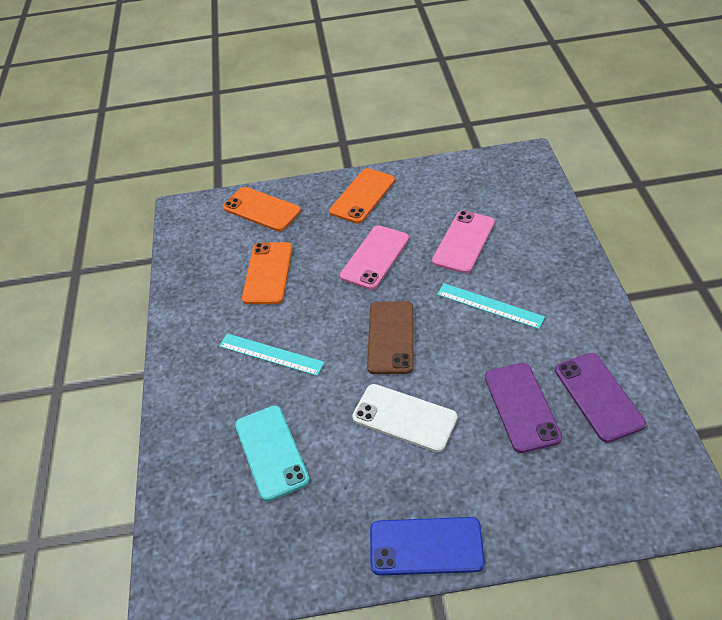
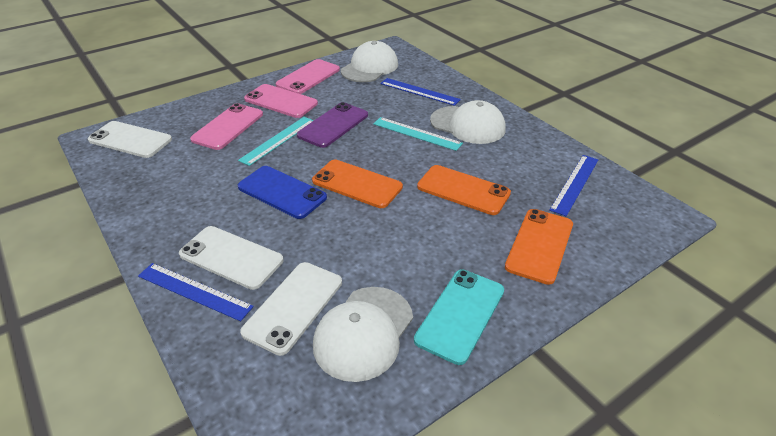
blue ruler: none = 0 -> [138,263,254,321] [380,78,461,106] [549,155,598,216] = 3
brown phone: [367,301,413,374] = 1 -> none = 0
pink phone: [340,225,409,290] [432,211,495,274] = 2 -> [190,103,263,150] [244,84,318,118] [276,59,340,94] = 3
purple phone: [485,363,562,453] [555,353,646,443] = 2 -> [297,102,368,148] = 1
white cap: none = 0 -> [313,287,413,382] [341,41,398,82] [430,100,506,144] = 3
white phone: [352,384,457,452] = 1 -> [88,121,172,158] [179,226,283,290] [240,262,342,356] = 3

